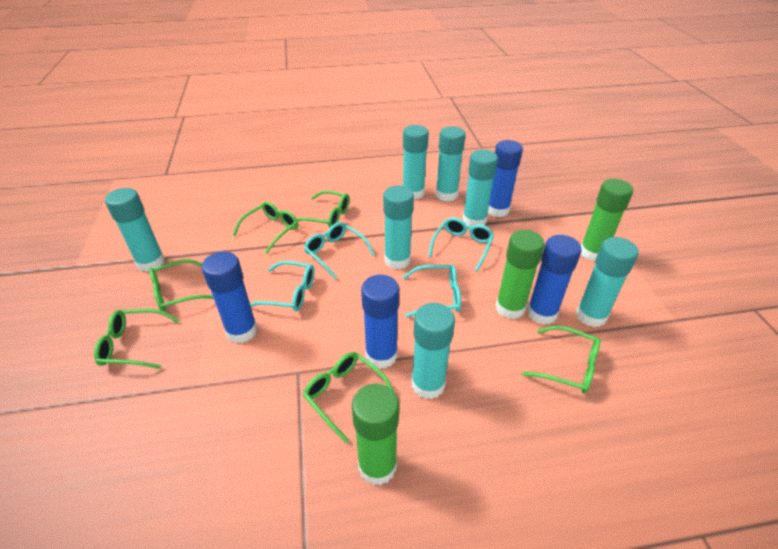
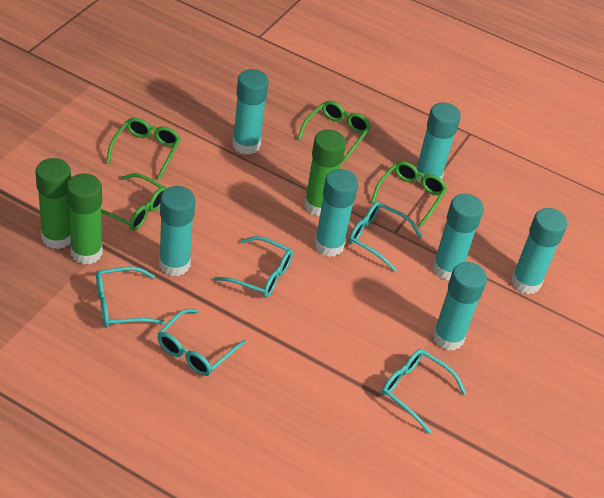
blue glue stick: [202,252,258,343] [361,275,399,369] [488,140,523,217] [527,235,582,325] = 4 -> none = 0
green glasses: [94,309,179,369] [149,259,214,311] [233,201,298,254] [297,190,349,228] [303,352,395,443] [522,326,600,394] = 6 -> [101,173,167,230] [106,118,181,180] [297,101,371,162] [371,161,447,227] = 4
turquoise glasses: [250,261,315,311] [304,222,375,280] [402,265,461,317] [428,217,494,272] = 4 -> [96,267,166,328] [158,309,246,376] [214,236,293,298] [349,202,422,272] [382,349,467,433] = 5

